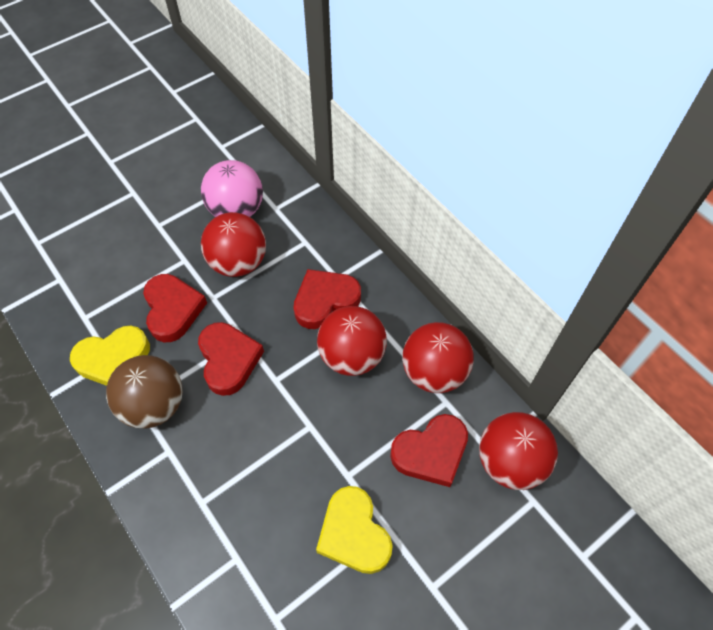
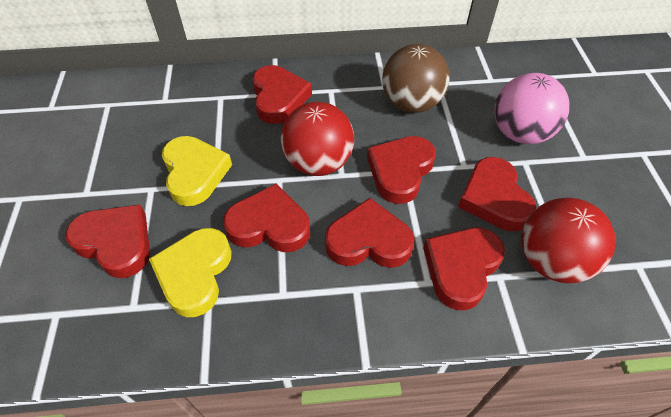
red ball: [201,212,266,277] [317,306,387,376] [402,322,474,393] [479,412,558,490] = 4 -> [281,102,354,176] [521,198,616,283] = 2
red heart: [143,274,207,342] [198,322,264,396] [293,269,361,329] [390,414,468,487] = 4 -> [65,205,150,278] [223,183,310,252] [252,65,312,124] [325,198,415,268] [367,136,436,204] [423,228,505,310] [458,157,536,231] = 7

